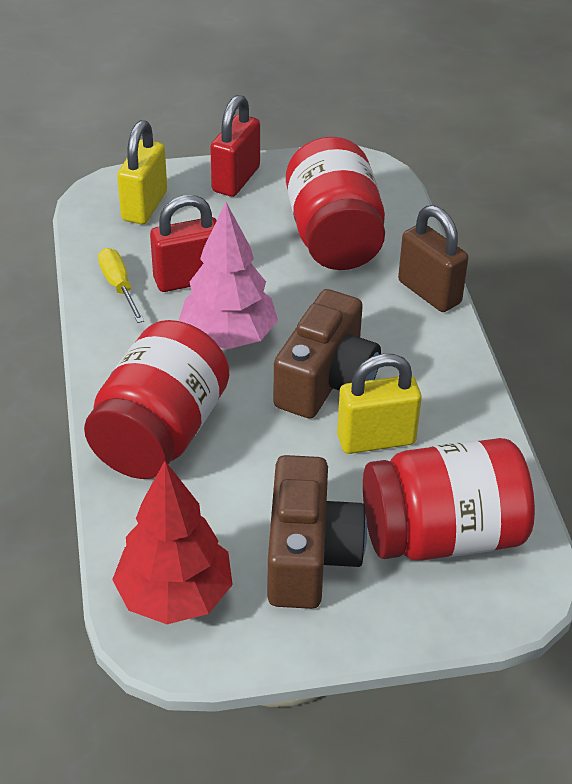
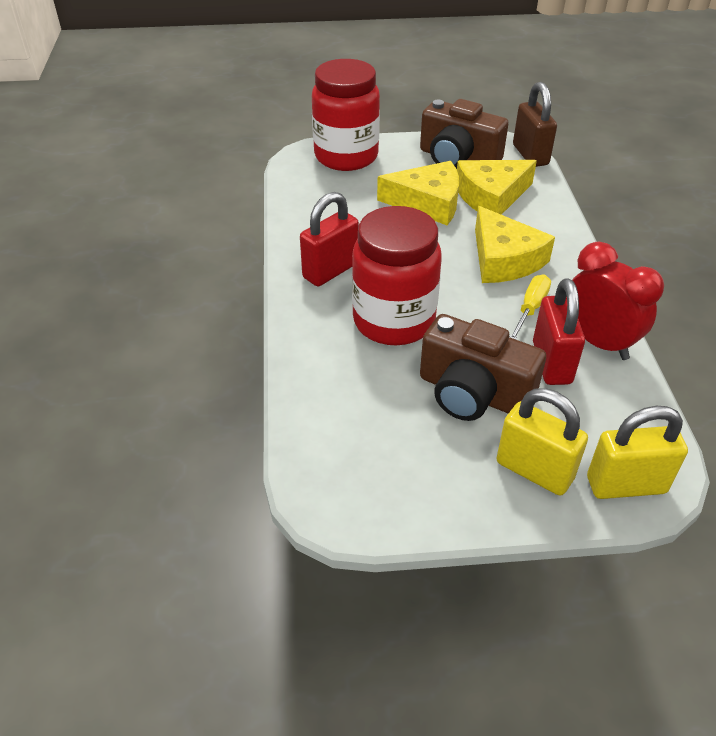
pink tree: [178,202,278,349] = 1 -> none = 0
red clock: none = 0 -> [572,242,664,360] = 1
red jar: [84,320,229,479] [286,137,385,270] [363,438,535,561] = 3 -> [312,59,380,171] [352,206,442,345] = 2
red tree: [112,461,233,624] = 1 -> none = 0
yellow cheese: none = 0 -> [377,161,459,225] [457,160,537,215] [475,206,555,283] = 3

